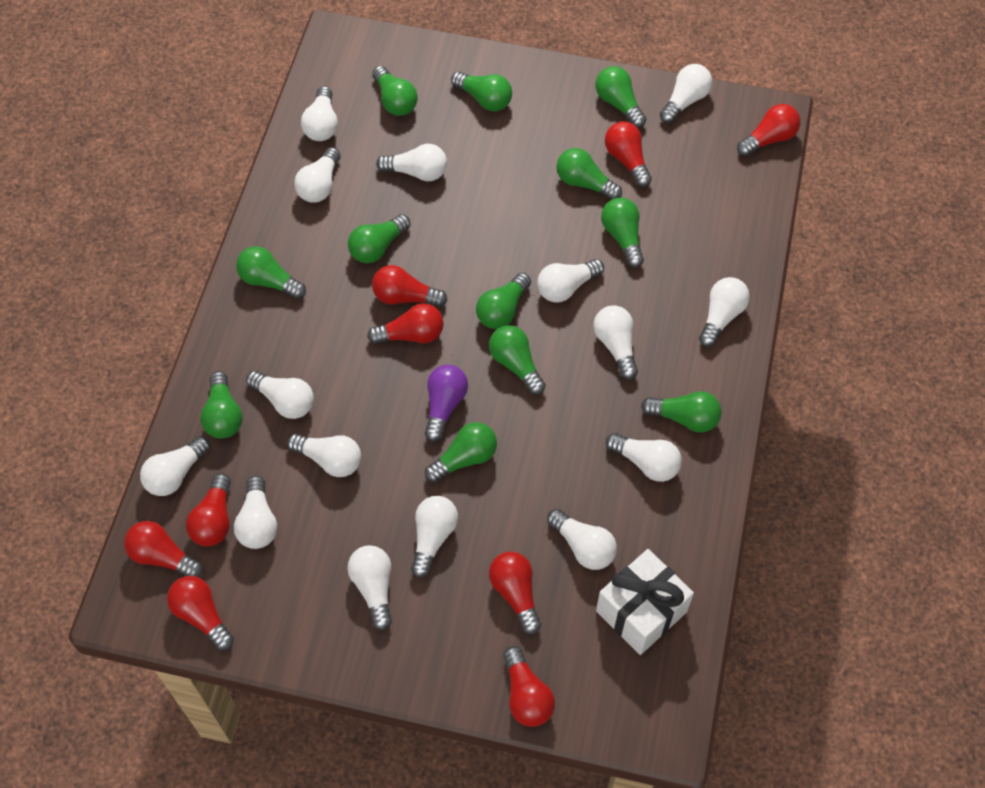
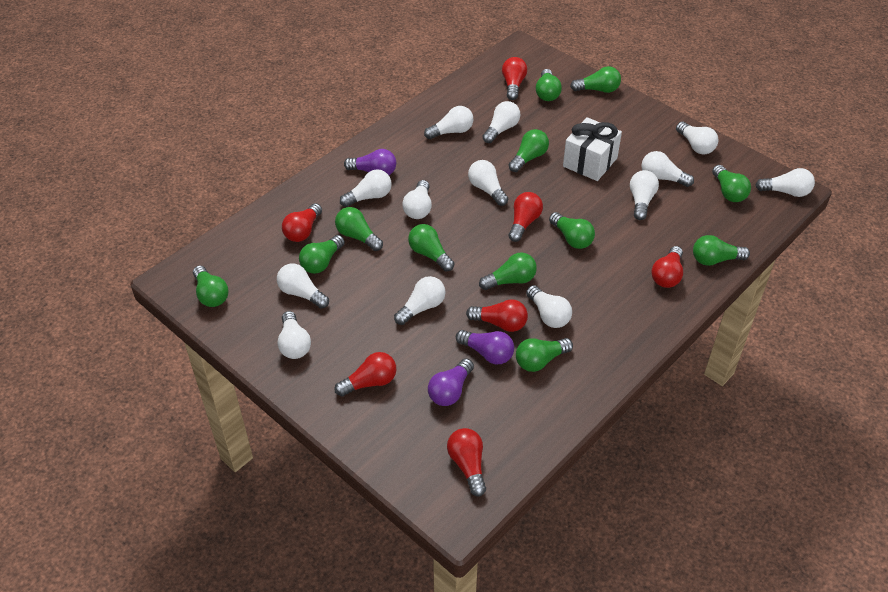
purple light bulb: [425,365,468,442] = 1 -> [344,149,396,175] [428,358,474,406] [456,330,514,364] = 3
red light bulb: [124,521,203,577] [167,576,234,650] [186,473,231,546] [367,303,444,344] [372,265,447,307] [489,552,541,634] [503,646,555,727] [605,121,652,187] [737,104,800,156] = 9 -> [282,203,322,242] [334,352,396,396] [447,428,486,496] [466,299,528,332] [502,57,527,100] [509,192,543,242] [651,246,683,288] = 7
white light bulb: [140,436,211,496] [234,476,277,549] [246,371,314,419] [287,434,361,477] [294,147,341,203] [301,86,338,141] [347,545,392,630] [376,144,447,181] [411,496,458,578] [537,259,604,302] [547,509,617,570] [594,306,638,380] [606,433,682,482] [660,64,712,124] [699,277,750,347] = 15 -> [277,264,329,309] [277,311,311,359] [340,169,392,207] [394,276,446,325] [402,180,432,219] [424,106,473,139] [468,160,508,206] [482,101,520,143] [526,285,572,328] [630,170,659,220] [641,151,694,187] [676,122,718,154] [755,168,815,197] = 13

